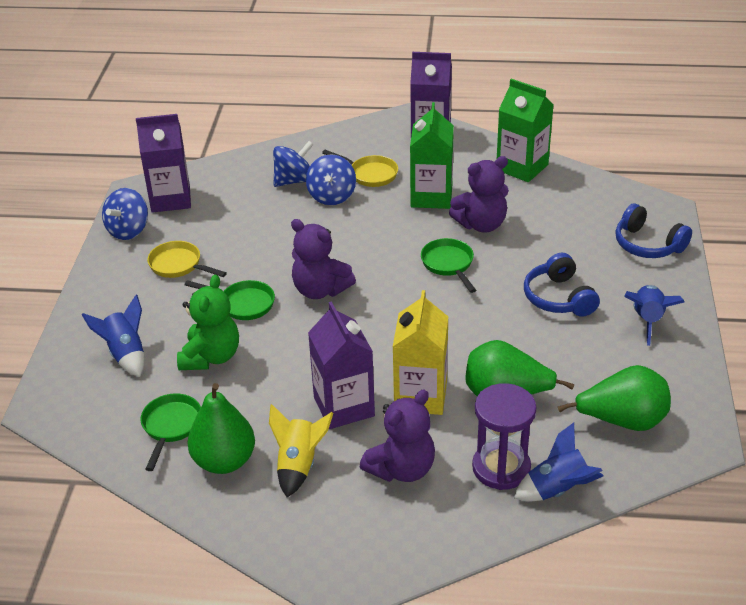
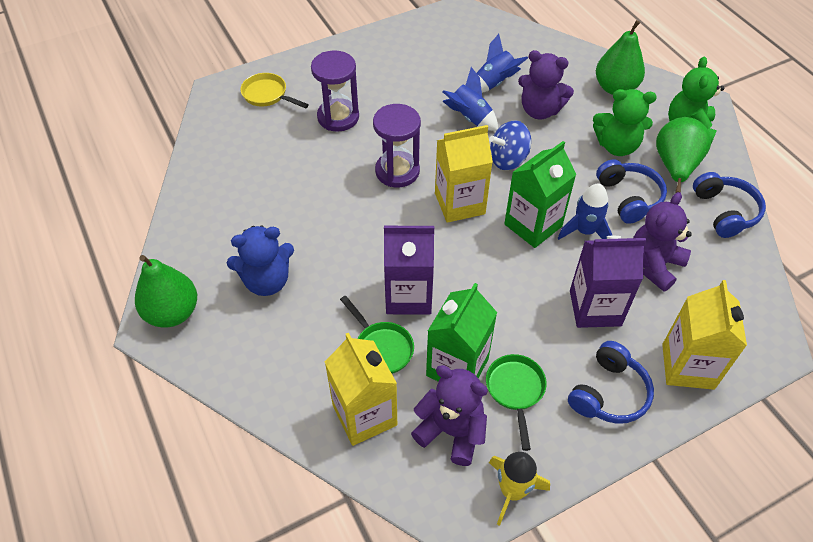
blue headphones: [524,253,600,317] [615,203,692,258] = 2 -> [568,341,654,424] [596,159,667,224] [693,172,766,238] = 3
blue spinning top: [102,188,148,240] [273,141,314,187] [306,154,356,205] = 3 -> [489,120,531,170] = 1
blue teddy bear: none = 0 -> [227,226,294,296] = 1
green pan: [141,393,201,471] [185,280,275,320] [421,238,476,293] = 3 -> [340,295,414,374] [486,354,547,451] = 2
green teddy bear: [177,275,239,370] = 1 -> [593,89,657,156] [668,56,724,143] = 2
purple carton: [136,114,191,213] [308,301,375,429] [410,52,452,136] = 3 -> [384,226,434,315] [570,236,646,328] = 2
purple hourglass: [472,383,536,490] = 1 -> [311,50,359,132] [373,104,421,187] = 2
yellow carton: [393,290,448,415] = 1 -> [325,333,397,446] [435,125,493,223] [662,280,747,390] = 3
yellow pan: [147,241,227,278] [322,150,398,187] = 2 -> [240,73,309,108] = 1

